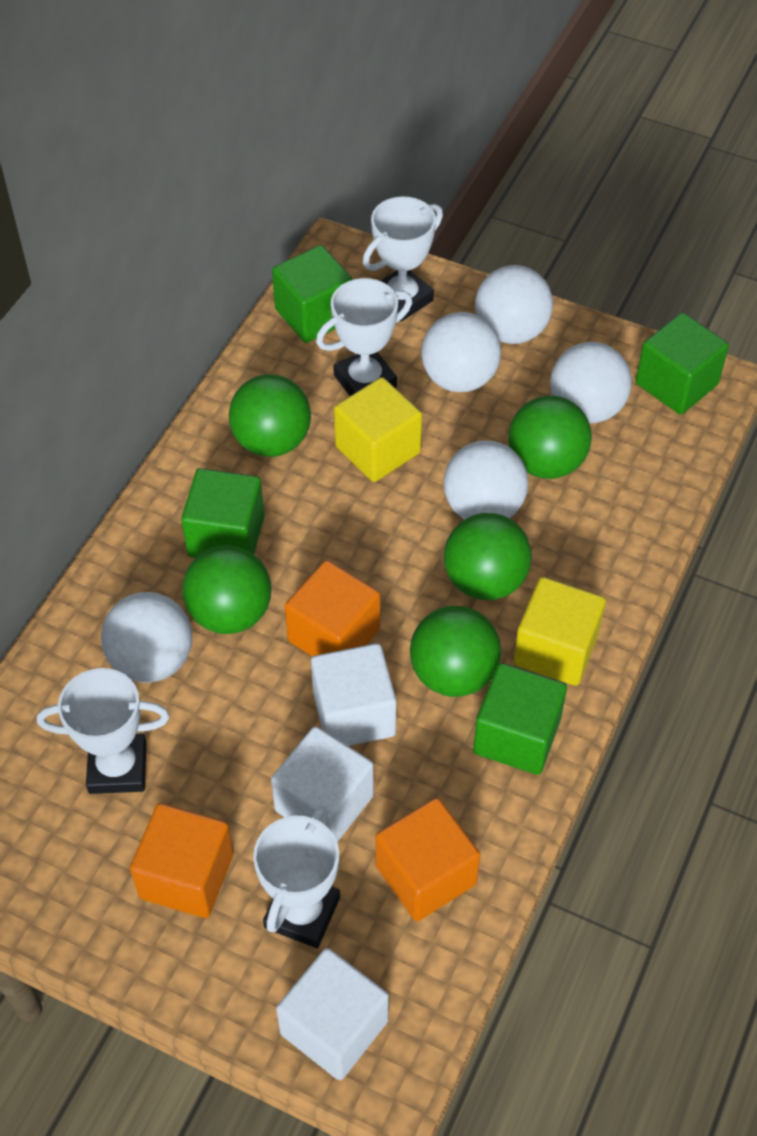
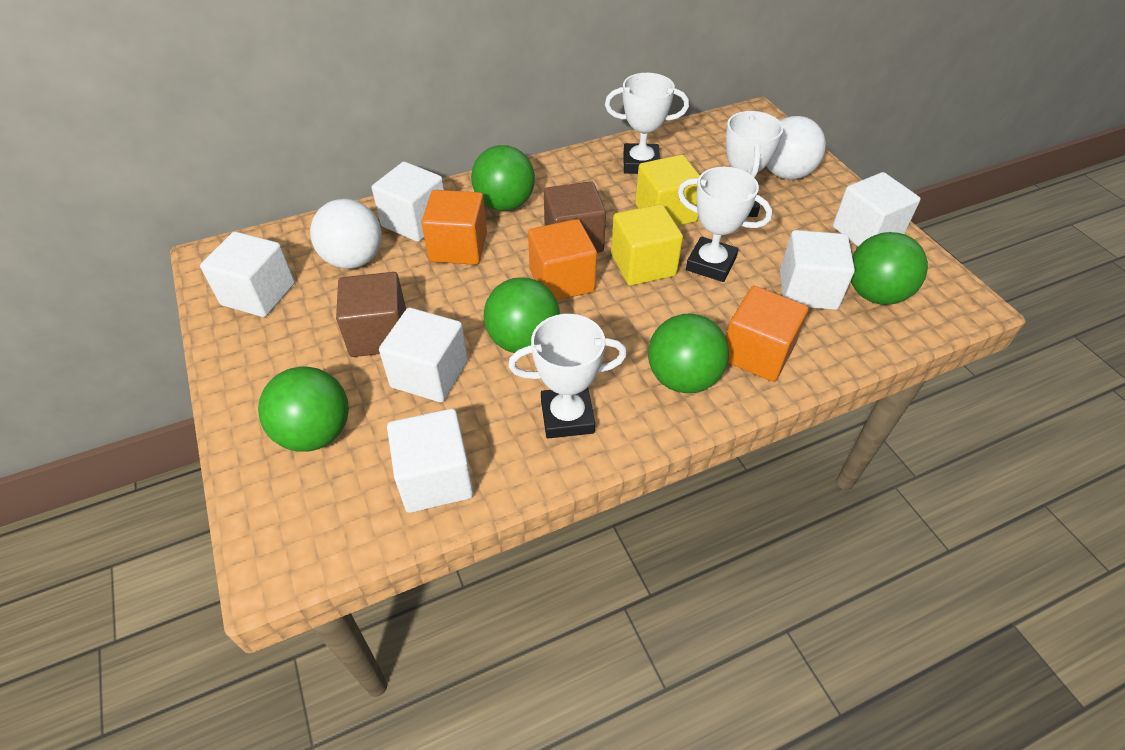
brown cube: none = 0 -> [336,272,406,357] [544,181,606,253] = 2
green cube: [181,468,265,558] [272,245,353,343] [473,663,567,775] [636,313,729,415] = 4 -> none = 0
white ball: [101,592,192,683] [422,312,501,392] [444,441,528,520] [475,265,553,344] [550,342,632,423] = 5 -> [310,199,382,269] [766,116,826,180] = 2
white cube: [271,726,374,842] [276,948,389,1080] [311,643,397,746] = 3 -> [200,232,295,317] [372,162,444,242] [379,308,468,403] [387,409,474,513] [780,230,855,310] [833,172,921,247] = 6

